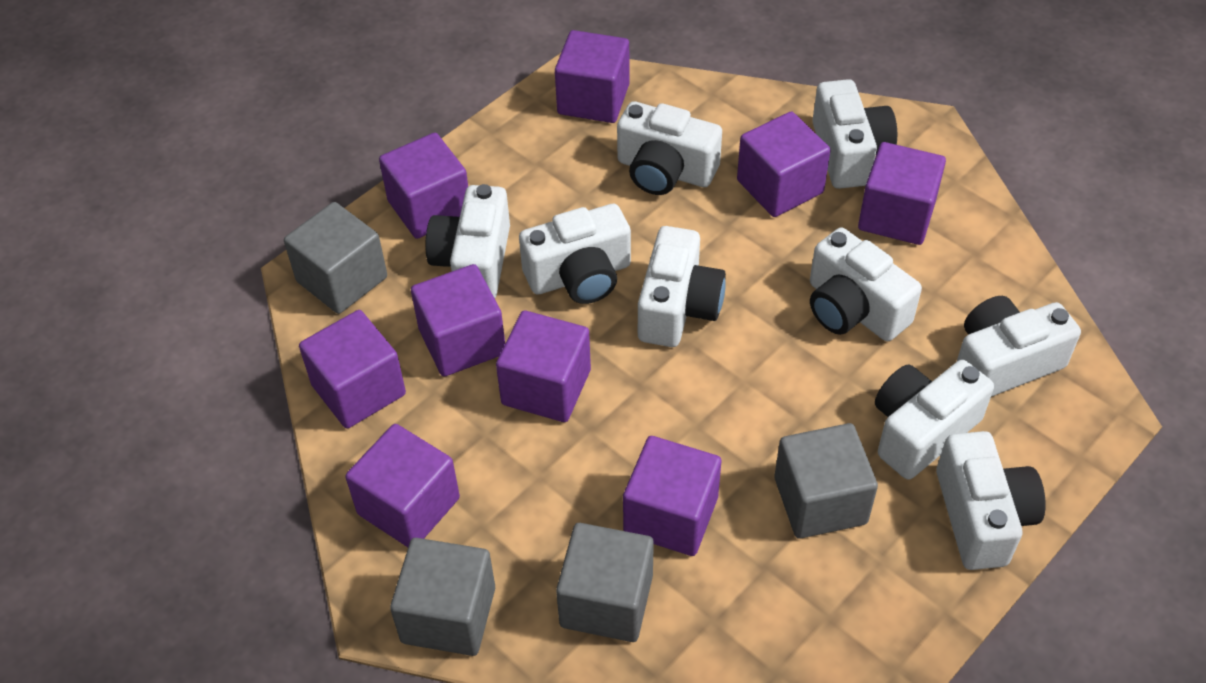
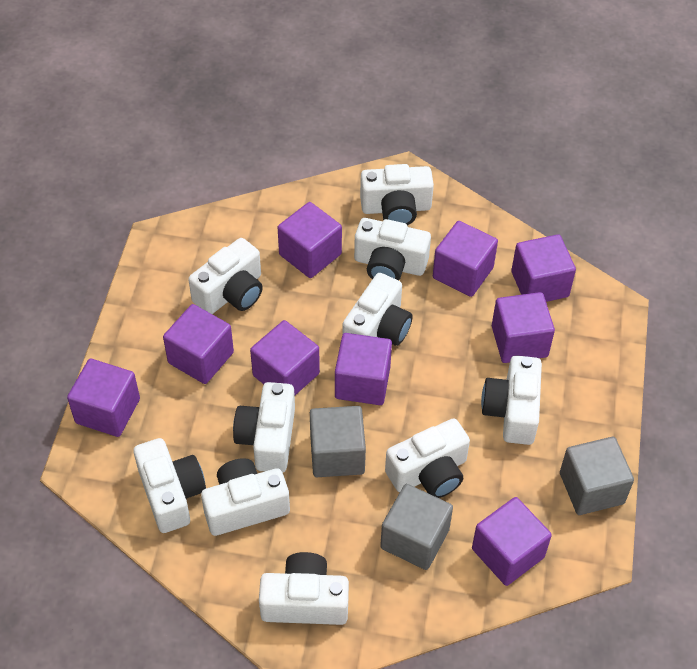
grey cube: [284,202,387,314] [390,538,495,656] [556,523,654,642] [774,423,878,539] = 4 -> [310,406,366,477] [380,484,453,570] [560,437,634,515] = 3
white camera: [425,184,510,298] [519,204,631,304] [617,101,722,195] [638,226,726,347] [810,228,922,341] [812,79,897,189] [875,360,994,480] [936,431,1046,570] [957,296,1081,397] = 9 -> [133,438,206,533] [188,238,263,314] [201,458,290,536] [233,382,295,473] [259,552,349,625] [342,273,413,346] [354,218,431,280] [360,164,434,225] [385,418,470,498] [481,355,542,445] = 10

